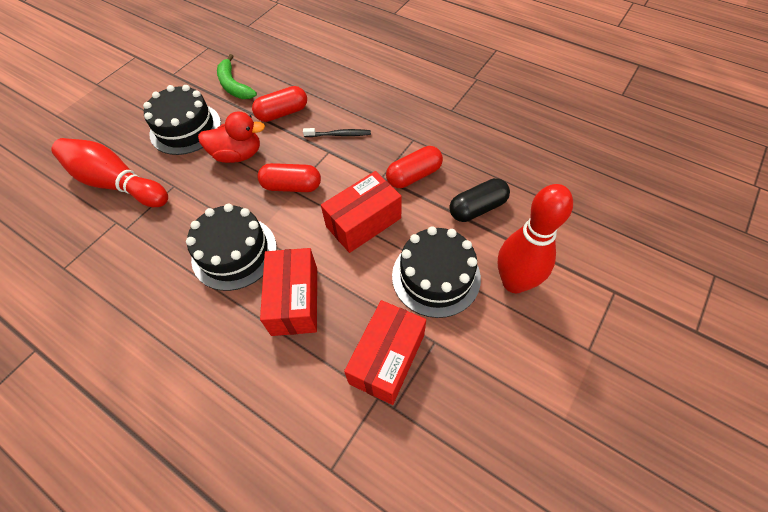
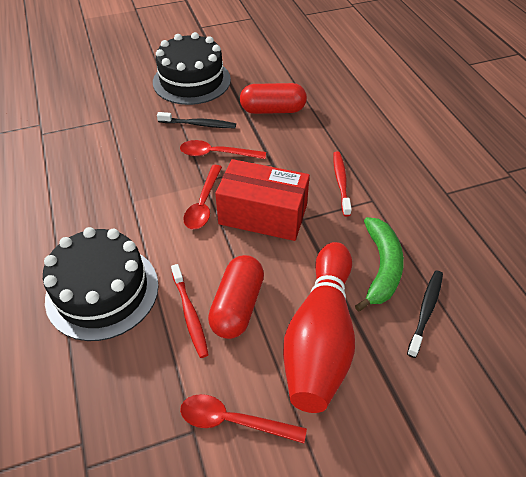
black cake: [143,85,221,155] [186,203,277,291] [392,226,481,318] = 3 -> [43,227,159,341] [153,32,231,105] = 2
black capsule: [449,178,510,222] = 1 -> none = 0
black toothbrush: [303,128,371,137] = 1 -> [157,112,236,128] [407,271,443,358] = 2
red bowling pin: [51,138,168,207] [498,184,573,293] = 2 -> [283,242,355,413] = 1
red box: [260,248,317,336] [321,171,402,253] [344,300,426,405] = 3 -> [215,159,310,241] = 1
red capsule: [252,86,307,122] [257,163,321,192] [386,146,443,188] = 3 -> [208,255,264,339] [240,83,307,114] = 2
red duck: [198,111,265,163] = 1 -> none = 0
red spoon: none = 0 -> [180,140,266,159] [180,394,307,443] [183,165,222,229] = 3
red toothbrush: none = 0 -> [171,264,209,358] [333,151,352,217] = 2

